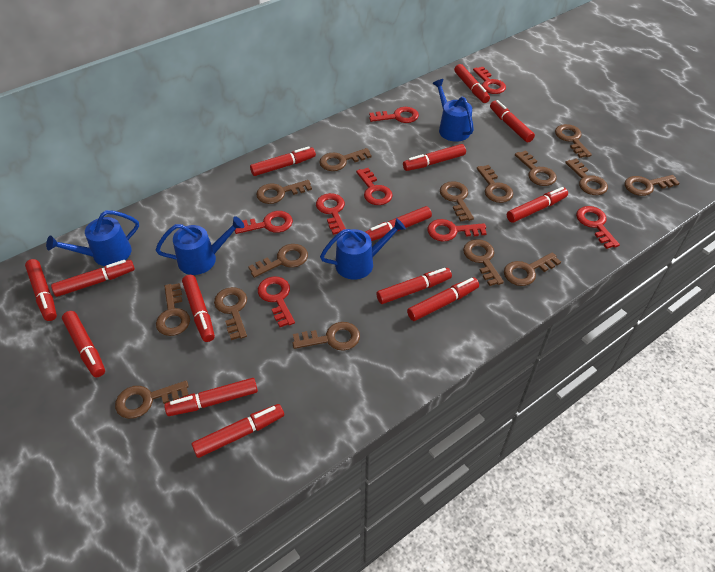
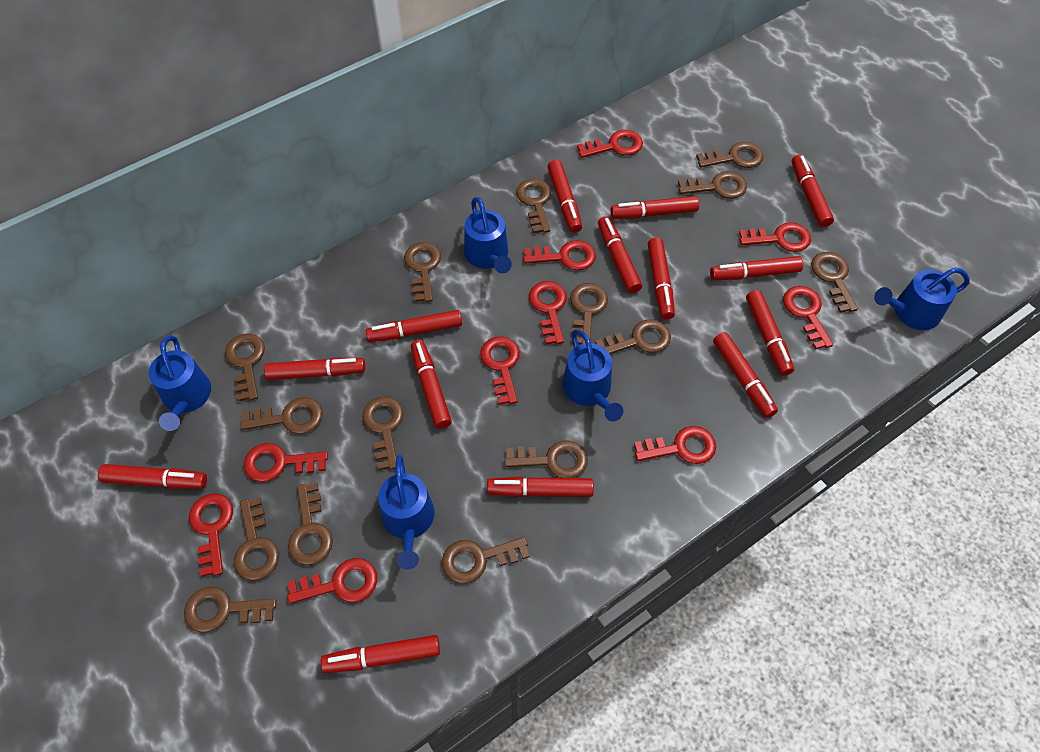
blue watering can: [46,210,139,266] [156,216,244,275] [320,218,406,279] [432,79,474,142] = 4 -> [149,335,211,431] [378,455,434,569] [464,197,512,274] [563,329,623,421] [874,267,970,330] = 5
red key: [234,211,293,234] [258,276,295,327] [316,193,346,235] [356,168,393,205] [369,107,419,123] [427,219,487,241] [473,67,506,94] [576,206,620,249] = 8 -> [189,494,233,577] [243,443,328,482] [287,558,377,604] [480,337,520,405] [523,240,596,270] [529,281,567,344] [577,130,643,158] [634,426,716,464] [739,222,811,252] [783,286,833,350] = 10

